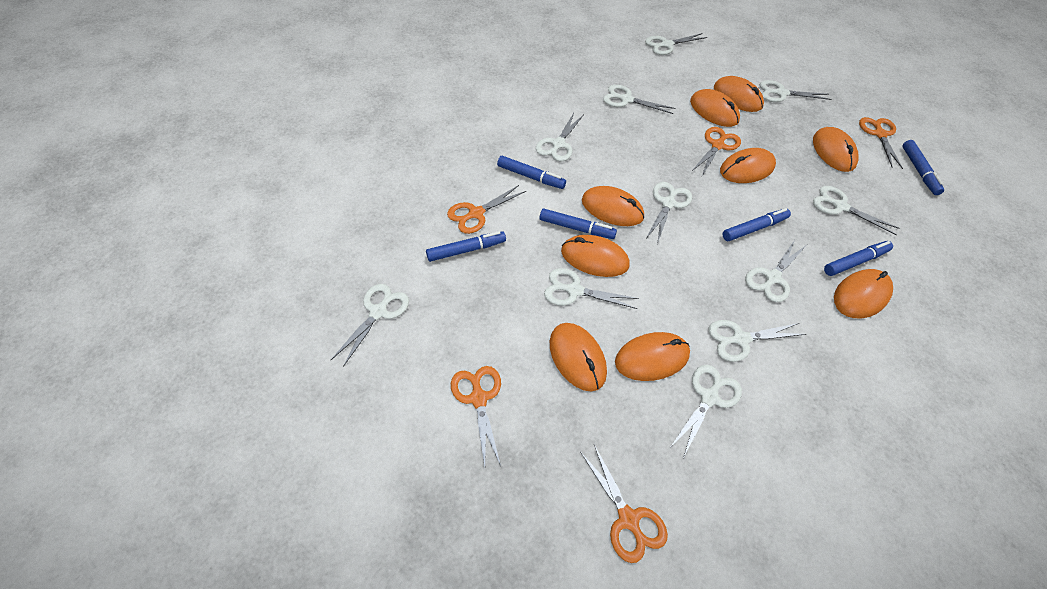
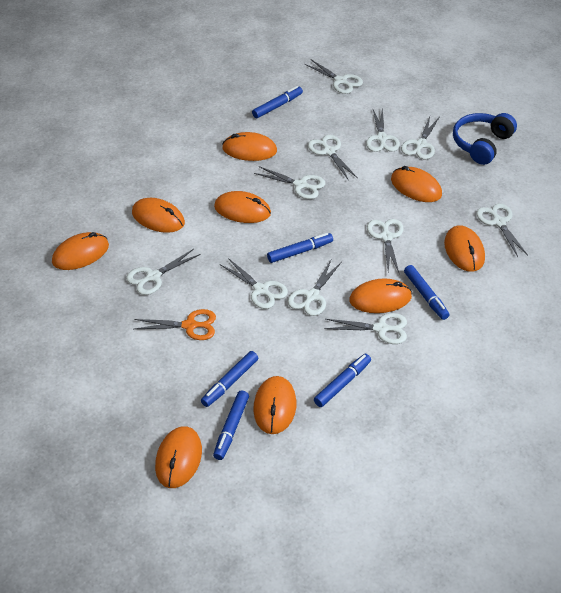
blue headphones: none = 0 -> [453,113,517,165] = 1
orange scissors: [447,185,526,234] [451,366,501,467] [581,445,668,563] [692,127,741,176] [859,117,903,169] = 5 -> [134,309,216,340] = 1

